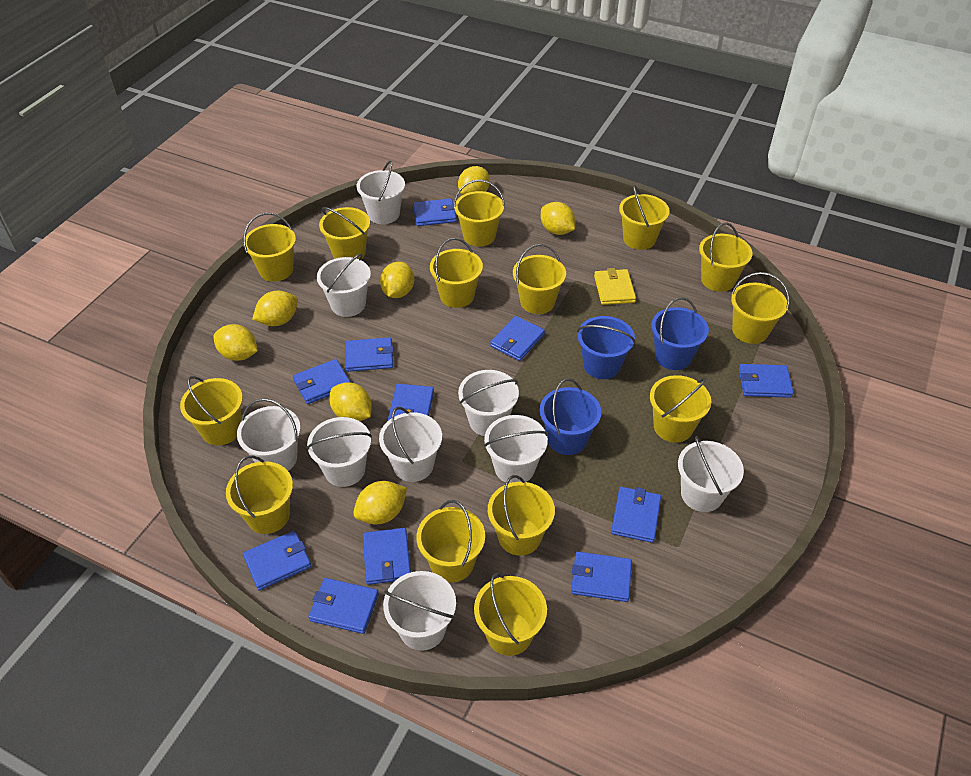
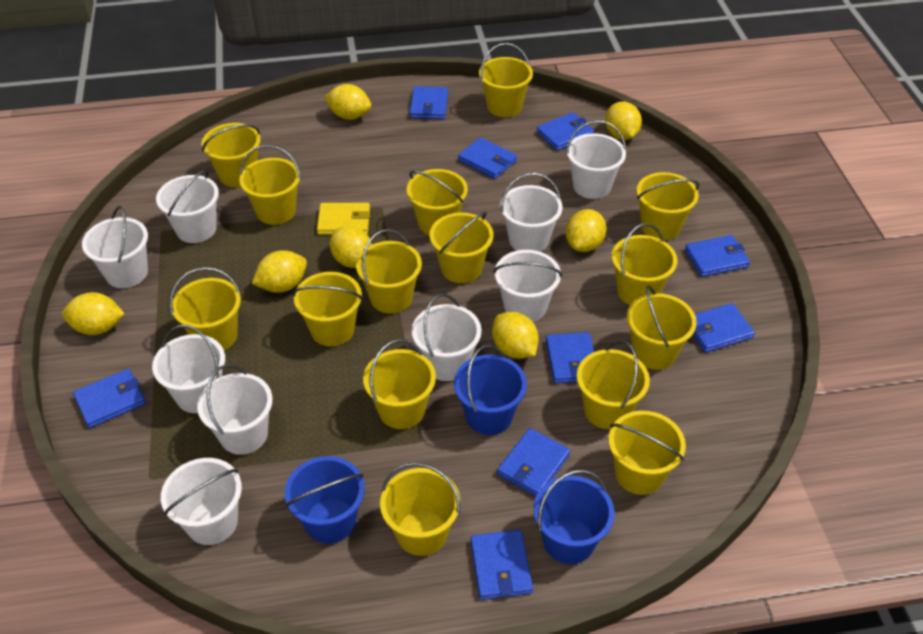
blue wallet: [243,530,311,591] [293,359,351,404] [308,578,379,634] [345,337,394,372] [363,528,411,585] [388,384,434,421] [413,198,457,226] [490,316,545,361] [571,551,632,602] [611,487,661,543] [739,364,794,398] = 11 -> [73,368,146,428] [410,86,448,119] [458,137,517,179] [471,530,533,600] [497,428,570,496] [536,112,594,151] [546,332,594,383] [685,235,750,277] [693,303,755,353] = 9
yellow bucket: [180,376,243,445] [226,455,293,534] [243,213,296,281] [319,207,370,259] [416,500,485,582] [430,238,483,308] [454,179,505,247] [474,573,547,656] [488,475,555,556] [513,244,566,314] [619,185,670,250] [650,375,711,443] [699,222,752,292] [731,272,790,344] = 14 -> [170,267,241,350] [202,123,261,187] [239,145,301,225] [292,272,363,346] [356,229,422,314] [363,339,436,429] [380,463,460,556] [407,169,468,236] [430,212,493,283] [479,43,533,117] [577,341,650,429] [608,411,686,495] [612,223,678,305] [627,285,697,370] [637,172,699,240] = 15

